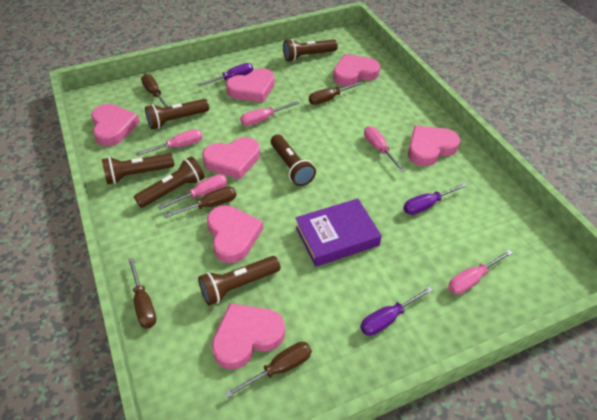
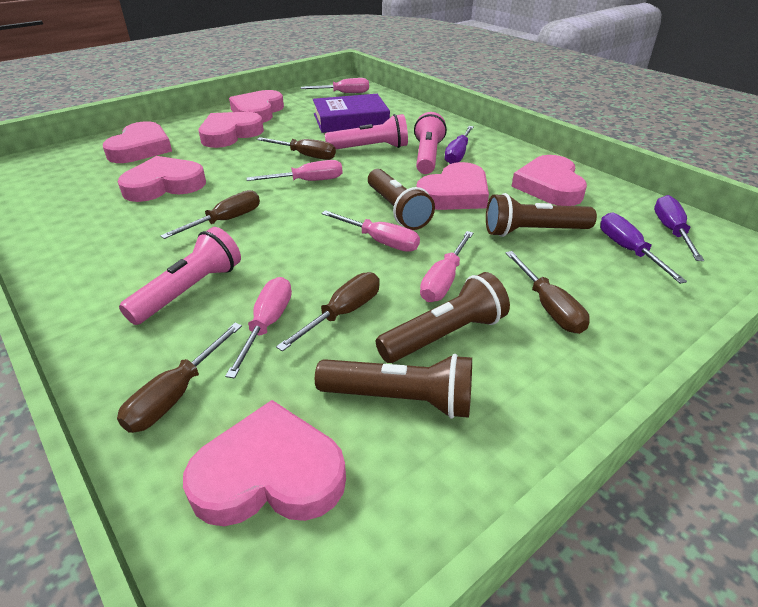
brown flashlight: [102,153,174,184] [134,156,205,208] [145,99,209,129] [198,256,281,305] [271,134,316,186] [283,39,338,62] = 6 -> [315,354,472,419] [368,169,435,230] [376,272,510,363] [486,193,597,237] = 4
pink flashlight: none = 0 -> [119,227,241,325] [325,114,408,149] [414,112,447,174] = 3

